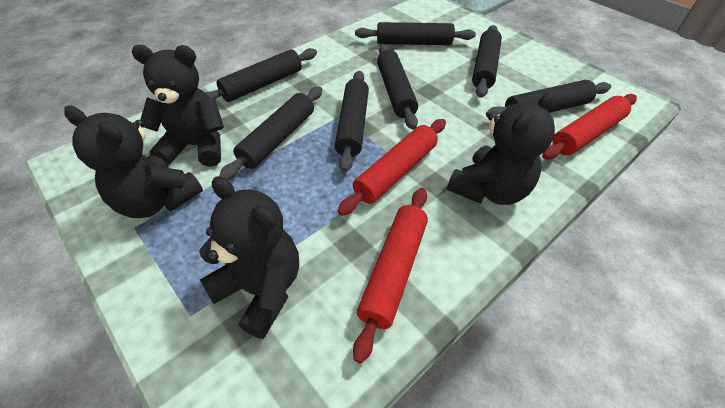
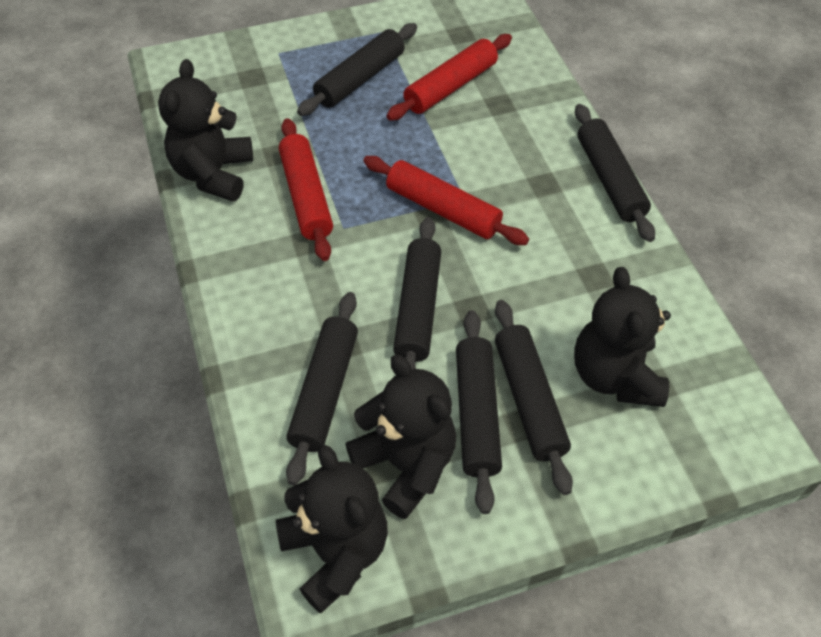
black rolling pin: [205,48,317,102] [219,87,322,180] [335,71,369,173] [355,22,476,45] [377,44,418,130] [472,25,502,98] [486,80,611,117] = 7 -> [286,292,358,486] [297,23,417,116] [393,217,441,369] [456,310,502,514] [495,300,573,495] [575,104,655,242] = 6

